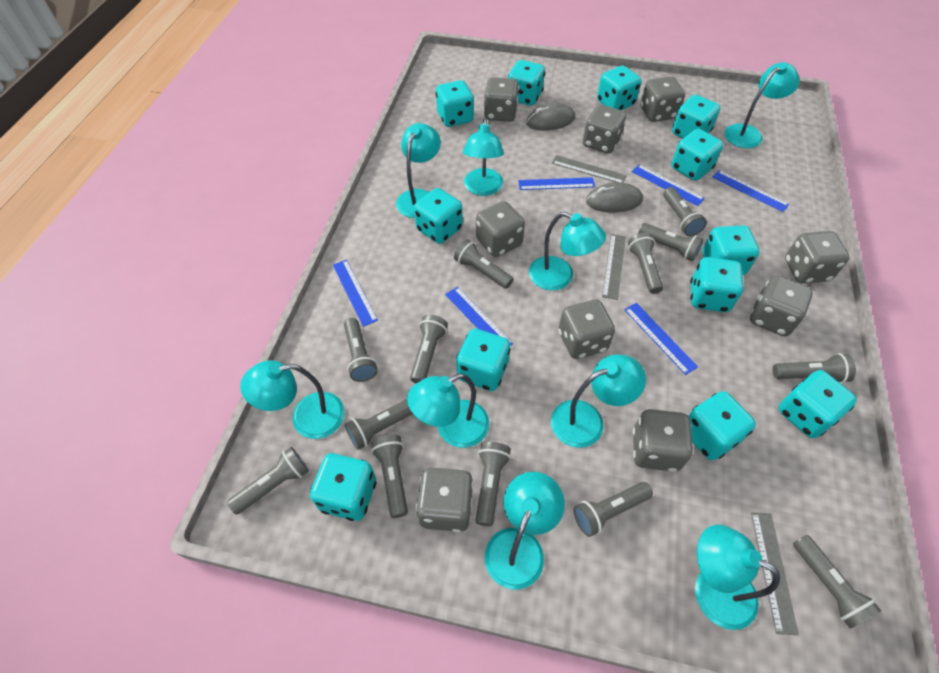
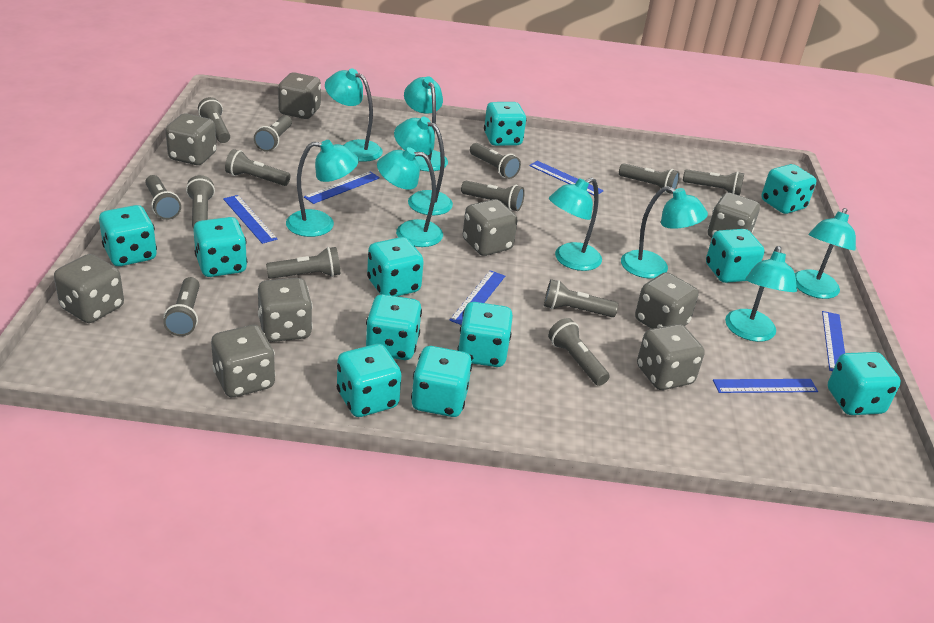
grey mouse: [526,103,575,131] [586,183,643,213] = 2 -> none = 0
grey ruler: [552,155,627,183] [602,234,626,300] [751,512,799,635] = 3 -> none = 0
turquoise dice: [310,453,376,521] [414,188,463,244] [436,80,474,127] [456,329,511,391] [508,60,545,106] [597,66,641,110] [671,129,723,181] [672,95,720,138] [689,391,756,460] [690,257,744,312] [702,225,760,275] [778,370,857,438] = 12 -> [99,205,157,266] [193,217,247,277] [337,344,401,417] [366,294,422,360] [367,237,424,296] [411,346,472,417] [457,302,513,367] [484,102,527,146] [706,229,764,283] [761,164,817,214] [828,352,901,415] = 11

